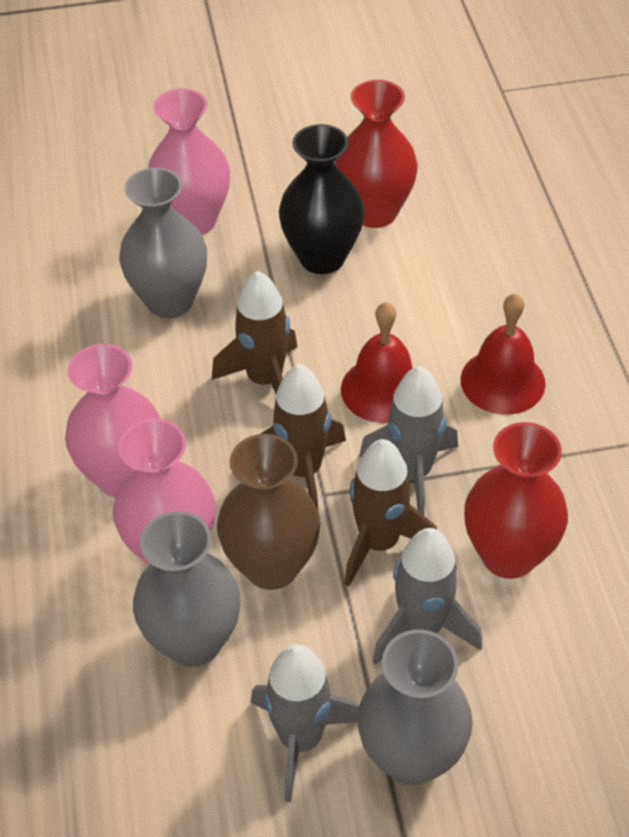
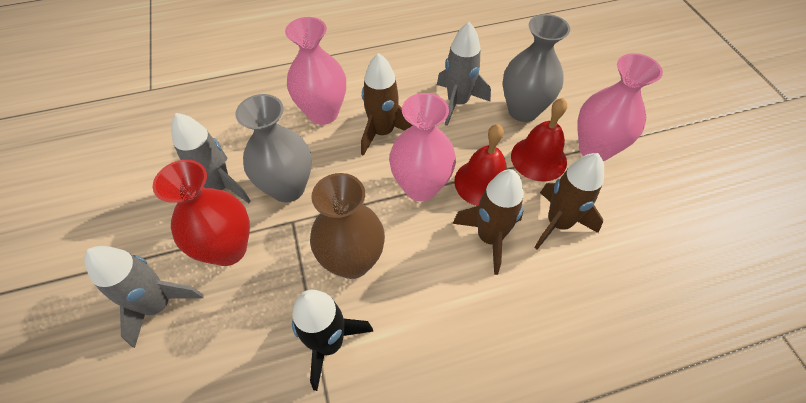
black rocket: none = 0 -> [292,290,374,391] = 1
black vase: [279,124,365,274] = 1 -> none = 0
grey vase: [119,167,207,318] [133,511,240,667] [357,629,473,785] = 3 -> [235,94,312,203] [503,14,570,122] = 2
red vase: [335,80,418,228] [464,422,568,579] = 2 -> [153,160,250,266] = 1

